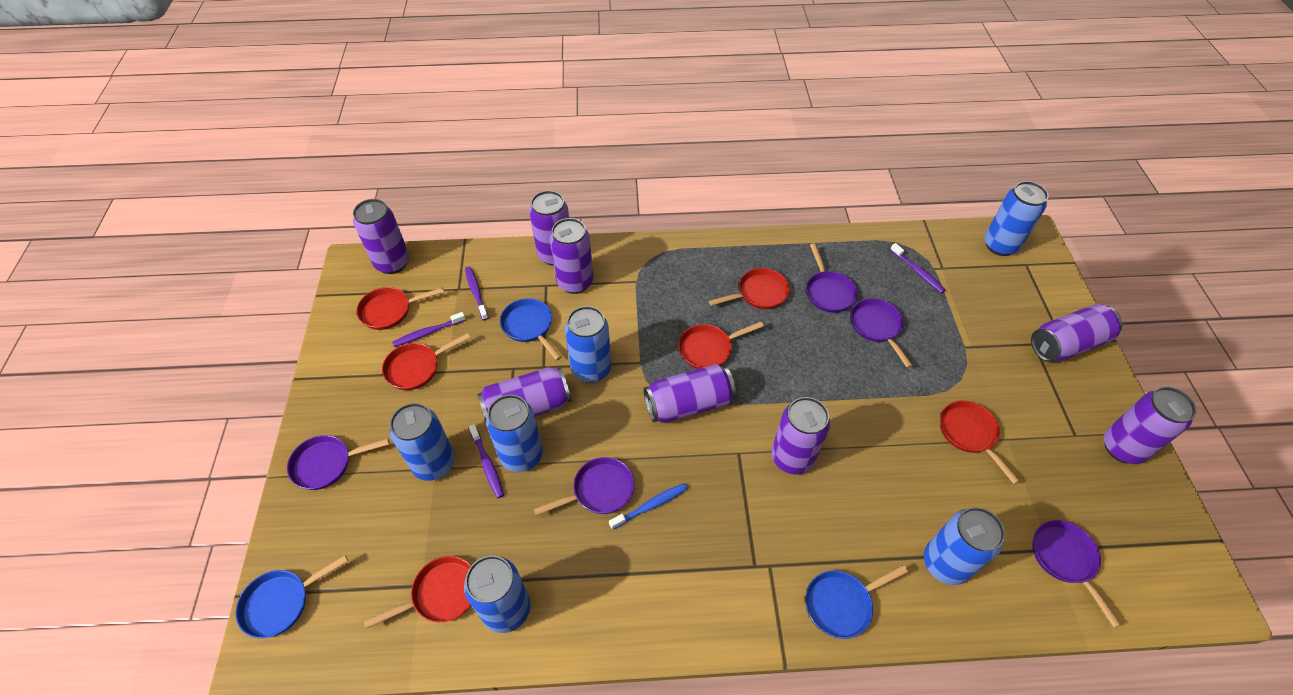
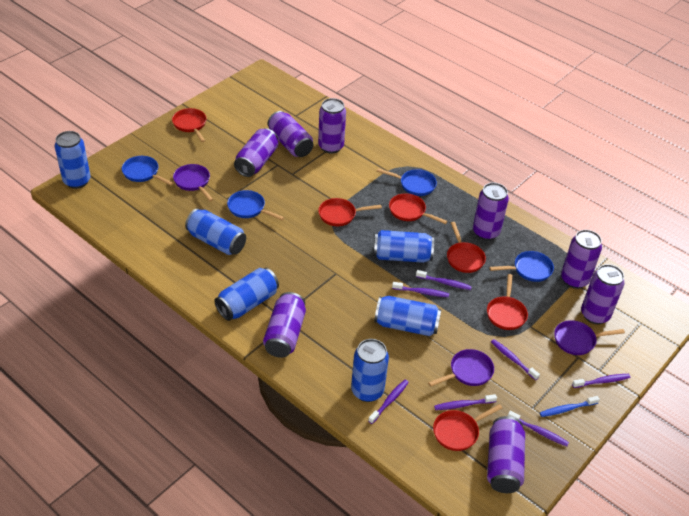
blue pan: [236,555,348,638] [500,298,561,361] [805,565,908,639] = 3 -> [122,156,173,186] [227,190,284,220] [377,168,437,196] [489,251,554,282] = 4
purple pan: [287,435,390,490] [534,457,634,516] [806,243,858,313] [851,298,912,368] [1032,520,1121,628] = 5 -> [173,164,213,201] [428,349,494,387] [554,320,625,355] = 3
purple toothbrush: [392,312,466,347] [465,266,488,320] [469,424,504,498] [890,243,945,293] = 4 -> [368,380,409,424] [392,282,449,297] [416,270,472,290] [434,394,497,410] [491,339,540,380] [508,411,569,447] [572,374,630,388] = 7

